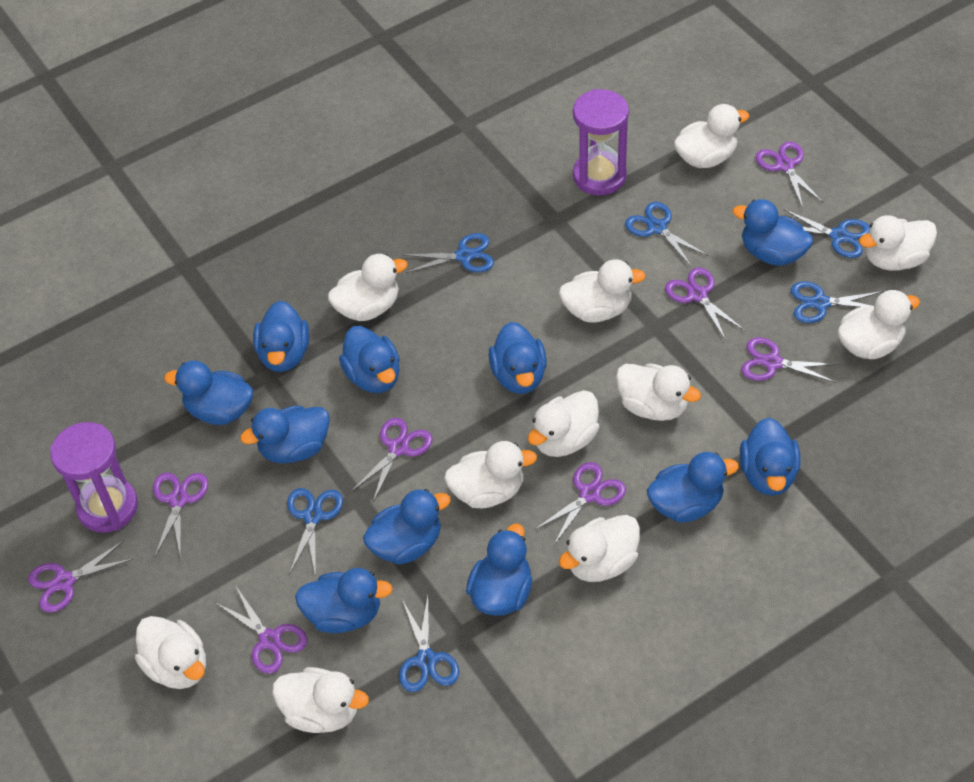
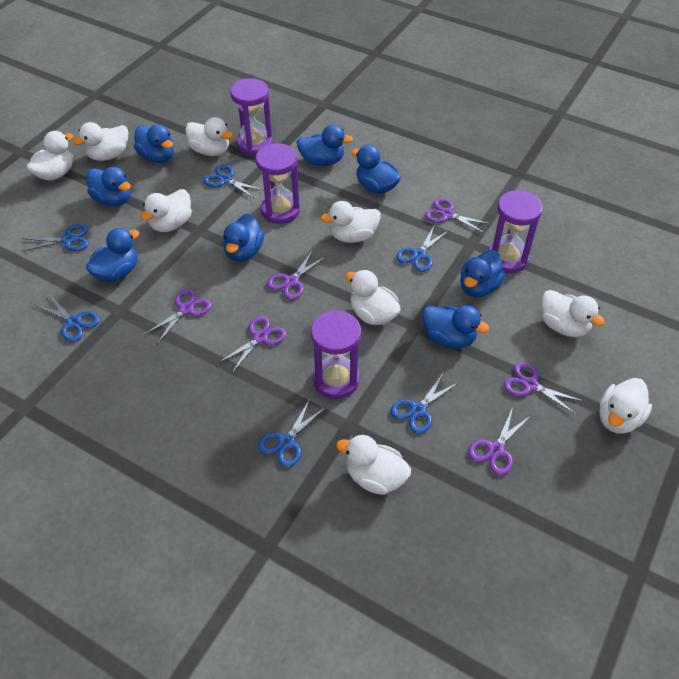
blue duck: [164,361,253,425] [240,406,330,463] [253,301,309,372] [295,568,393,633] [339,326,400,393] [363,489,451,565] [466,524,532,616] [488,322,547,394] [647,452,739,523] [733,199,813,266] [740,418,800,496] = 11 -> [86,228,139,282] [87,167,131,206] [134,125,174,163] [222,213,264,262] [296,125,353,166] [351,145,401,194] [422,305,489,348] [460,250,505,297] = 8
purple hourglass: [50,422,138,533] [573,89,629,195] = 2 -> [230,78,273,155] [255,143,300,224] [311,310,361,399] [488,190,543,273] = 4
purple scissors: [28,540,133,613] [153,473,208,558] [216,587,307,674] [352,418,433,502] [534,462,626,545] [665,268,745,340] [741,337,840,383] [756,142,823,208] = 8 -> [145,289,212,344] [218,316,286,373] [267,250,326,300] [425,198,491,234] [468,407,530,475] [504,362,583,415] = 6
white duck: [135,616,206,689] [272,667,369,733] [328,254,408,321] [444,441,537,508] [528,390,599,457] [559,259,646,323] [559,515,640,582] [616,363,701,421] [674,104,749,168] [837,290,920,359] [859,215,937,271] = 11 -> [27,131,73,180] [73,122,128,161] [140,189,192,232] [185,117,233,156] [321,201,381,243] [336,435,411,495] [345,270,401,325] [541,290,605,337] [599,378,652,434] = 9

